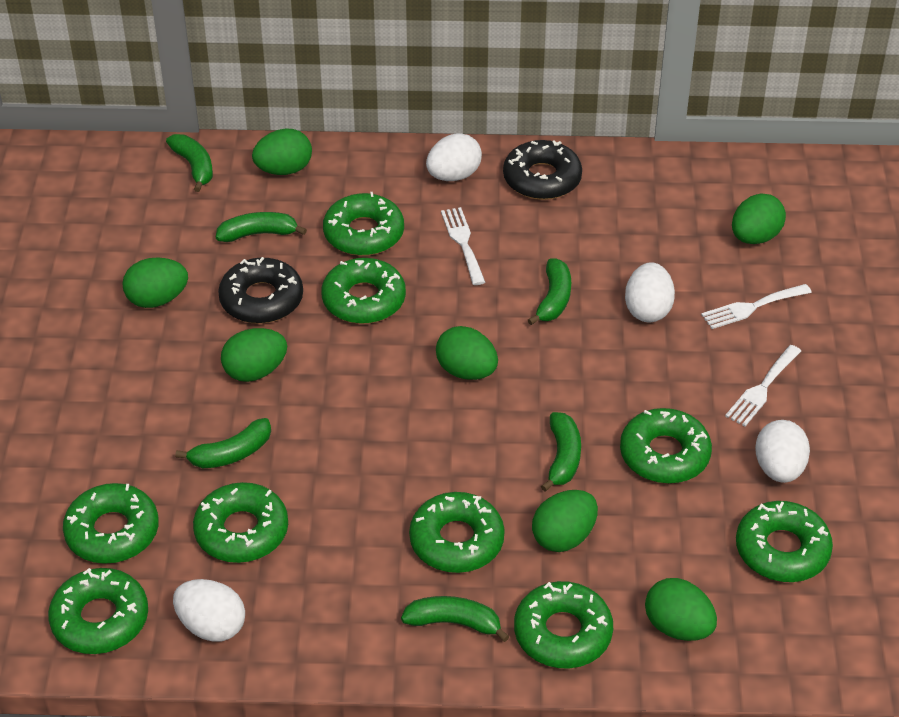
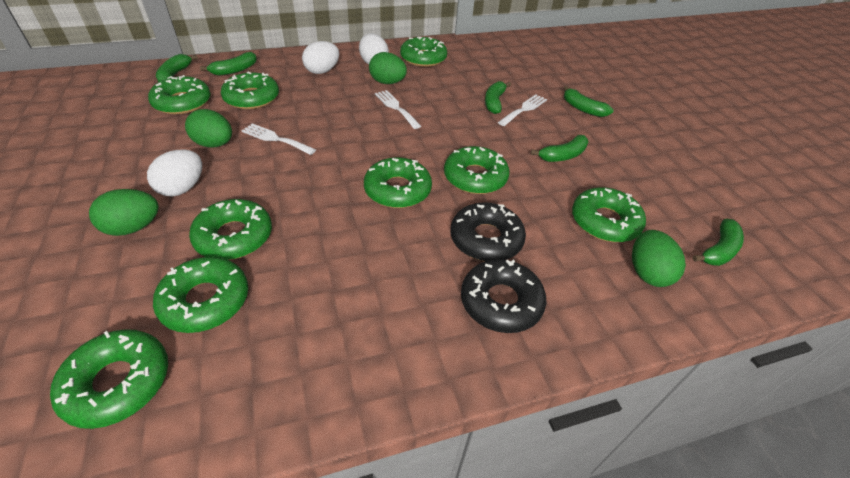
green egg: [122,257,188,308] [221,328,287,382] [252,128,312,175] [436,326,498,380] [532,490,598,552] [645,578,717,641] [732,193,786,244] = 7 -> [89,189,159,236] [185,109,232,148] [369,52,407,84] [632,230,686,287] = 4
white egg: [173,579,245,642] [426,133,482,181] [625,262,675,322] [755,420,810,483] = 4 -> [147,149,202,197] [302,41,339,74] [359,33,389,64] = 3

